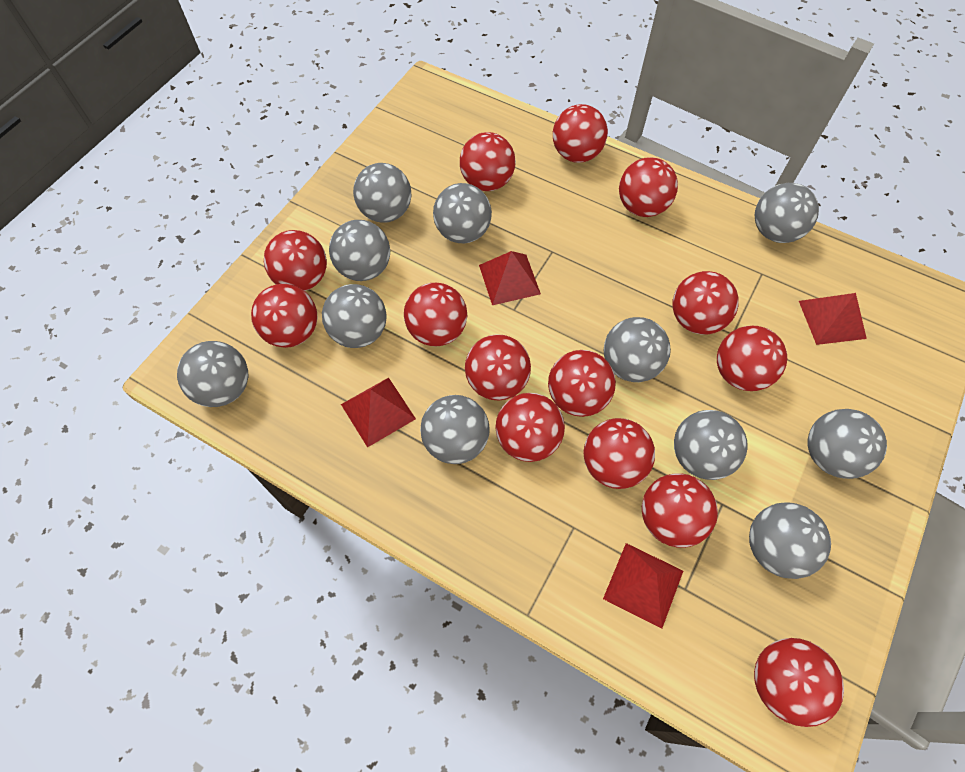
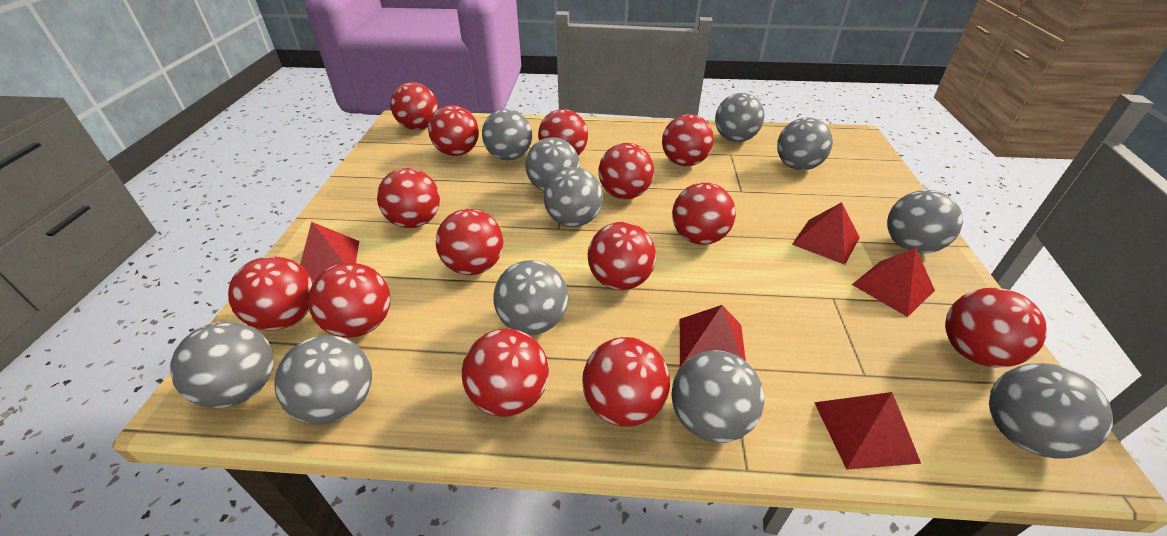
red pyramid: [341,378,416,448] [479,251,541,305] [603,543,683,629] [799,293,867,345] = 4 -> [300,222,359,281] [680,305,746,367] [792,202,860,265] [814,392,921,470] [852,247,935,317] = 5

